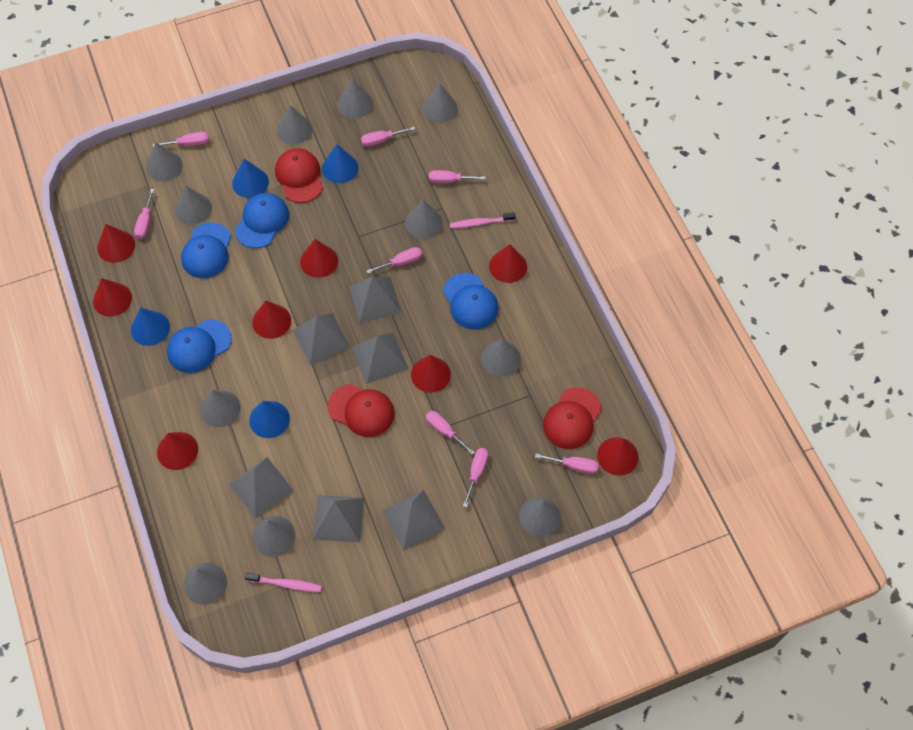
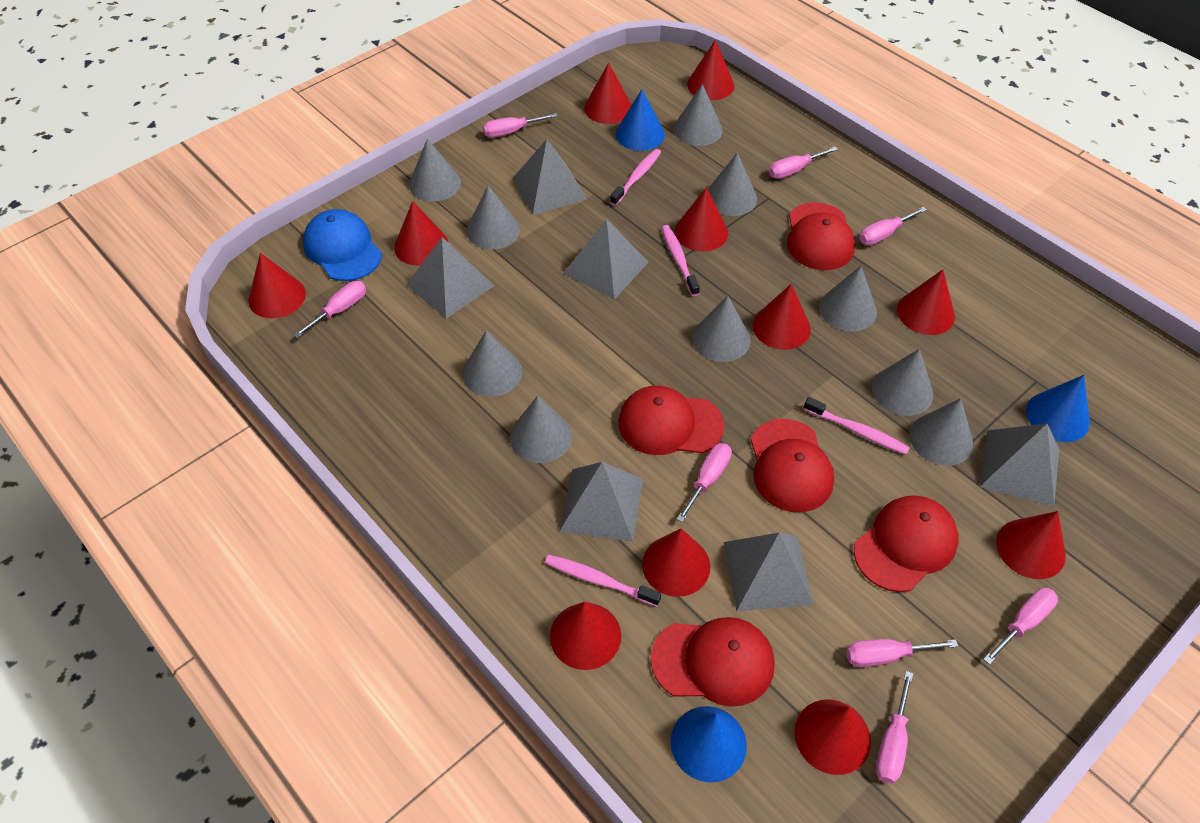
blue cap: [167,319,232,373] [181,222,231,278] [235,193,289,248] [443,273,498,330] = 4 -> [303,209,382,281] = 1
blue cone: [131,308,170,346] [232,159,269,198] [249,401,290,438] [322,144,359,183] = 4 -> [615,89,665,151] [671,706,747,782] [1026,375,1090,442] = 3
grey cone: [146,142,183,182] [175,185,212,225] [184,563,227,605] [200,390,241,427] [253,516,295,557] [277,105,313,145] [337,79,373,118] [405,200,443,239] [422,83,458,123] [481,338,521,376] [519,497,561,537] = 11 -> [409,138,461,202] [462,330,522,397] [466,186,520,249] [510,396,572,463] [673,84,723,146] [692,296,751,362] [708,153,757,216] [819,266,877,331] [872,349,933,416] [909,398,973,466] = 10
pink toothbrush: [245,573,322,592] [449,212,516,228] = 2 -> [545,555,661,606] [610,149,661,206] [661,225,700,296] [804,397,910,455] = 4
red cap: [275,148,323,203] [328,384,395,437] [543,387,602,449] = 3 -> [618,386,725,455] [651,617,775,707] [751,419,834,512] [787,202,855,270] [854,495,959,592] = 5
red cone: [93,278,132,317] [97,224,135,263] [157,432,198,470] [252,301,291,339] [300,239,338,278] [411,355,451,393] [489,244,527,283] [597,437,639,476] = 8 -> [248,253,306,318] [394,201,449,266] [550,602,621,670] [584,63,631,124] [642,529,710,597] [675,187,728,252] [687,40,734,100] [753,284,811,350] [794,700,871,775] [897,269,955,335] [996,511,1066,579] = 11

